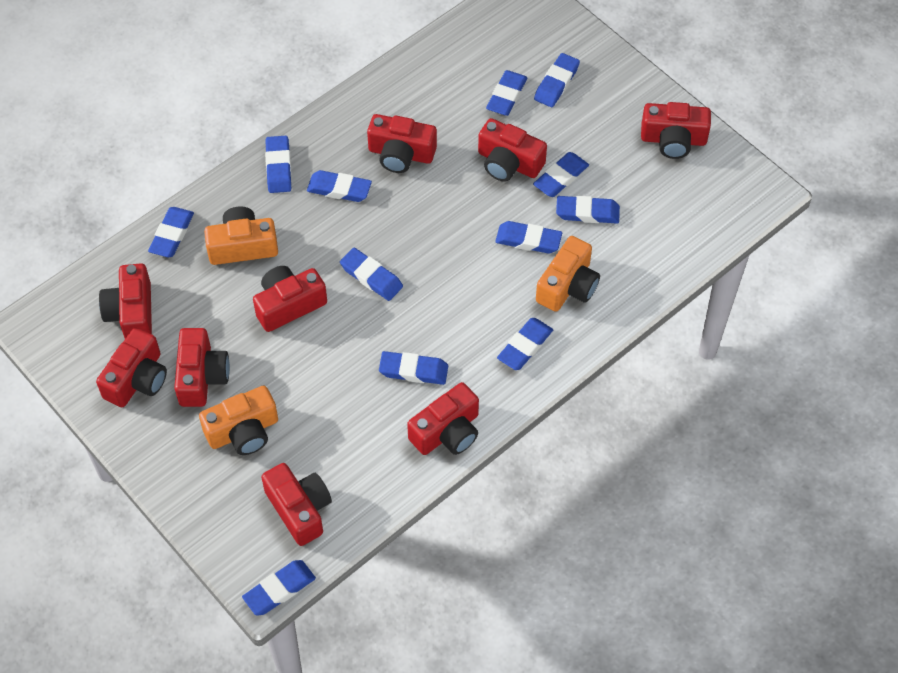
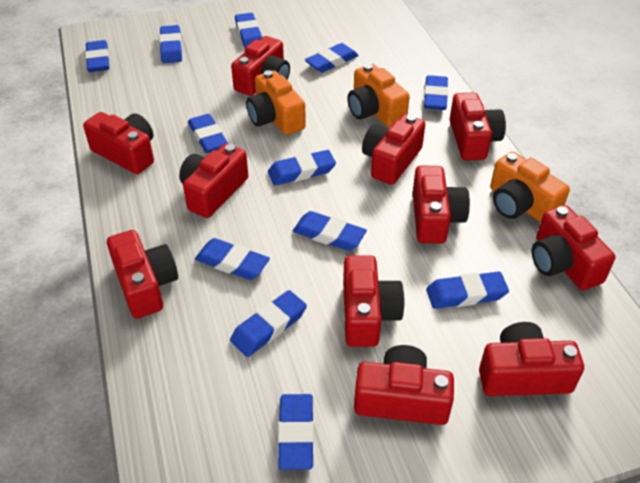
red camera: [96,328,167,407] [99,263,152,339] [174,328,230,407] [253,266,327,332] [261,463,332,546] [367,114,437,173] [407,382,479,455] [478,118,547,182] [641,102,711,159] = 9 -> [83,112,154,174] [107,230,178,319] [179,143,248,218] [231,36,290,96] [343,255,405,347] [354,345,454,425] [362,114,425,185] [413,166,470,243] [450,92,506,161] [479,322,584,396] [532,205,615,290] = 11

